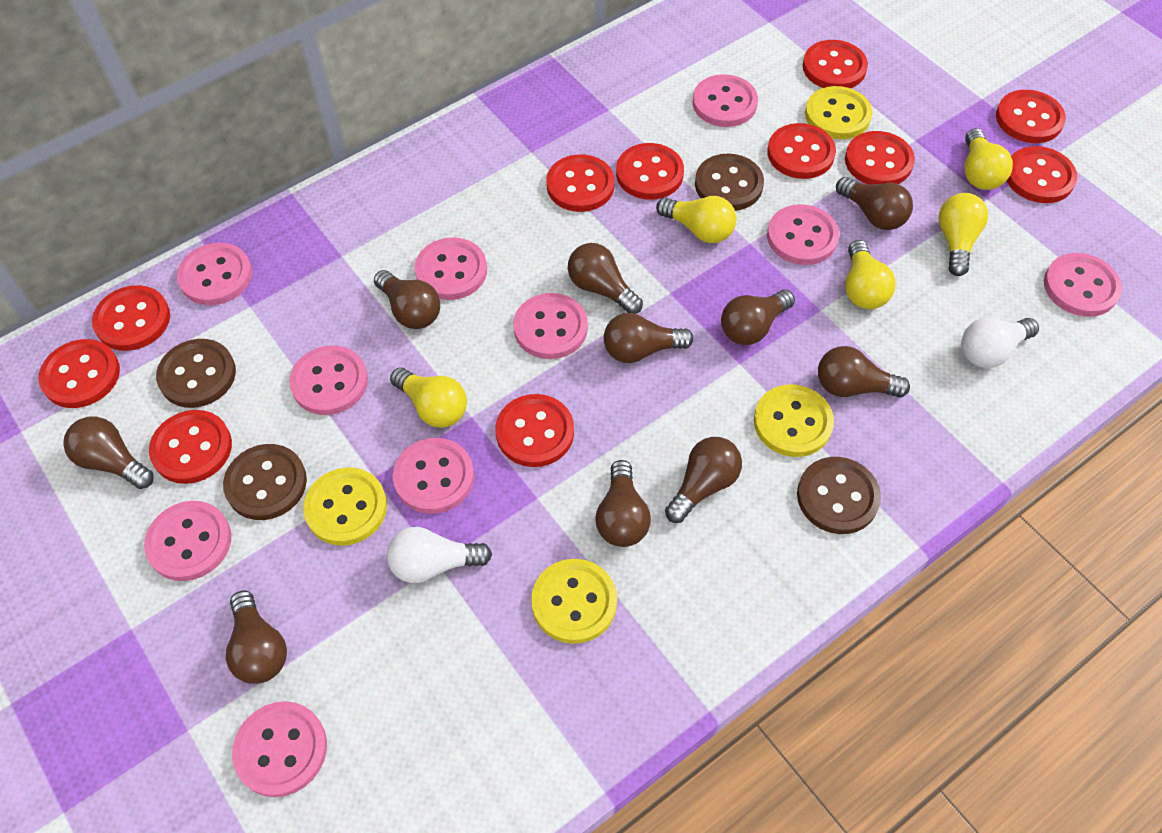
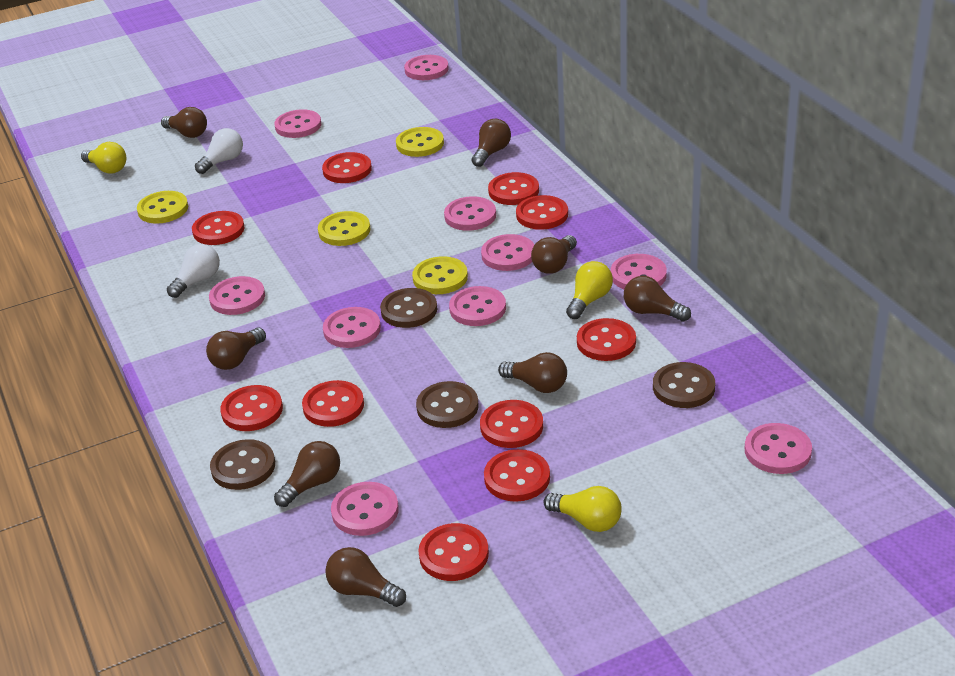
brown light bulb: [63,417,154,489] [226,591,287,684] [374,270,440,329] [568,243,643,314] [595,460,651,547] [604,313,694,363] [665,437,742,523] [721,289,795,345] [818,346,910,398] [836,177,913,230] = 10 -> [161,107,207,138] [206,327,266,370] [274,441,340,507] [325,547,406,607] [472,119,511,167] [498,352,567,393] [531,235,577,274] [624,276,691,322] = 8
red button: [39,339,120,408] [92,285,170,351] [149,410,232,484] [496,394,574,467] [546,154,615,212] [616,143,684,200] [767,123,836,179] [803,40,868,88] [845,131,915,185] [996,90,1066,143] [1007,146,1077,203] = 11 -> [192,211,244,245] [220,385,283,431] [302,380,364,427] [322,152,372,183] [418,523,489,581] [480,400,543,448] [484,449,550,502] [488,172,539,205] [516,195,568,230] [577,318,636,361] = 10
yellow light bulb: [390,367,467,428] [656,196,737,243] [845,240,896,309] [939,193,988,276] [964,128,1013,190] = 5 -> [81,142,126,174] [543,486,622,532] [566,261,613,319] = 3

